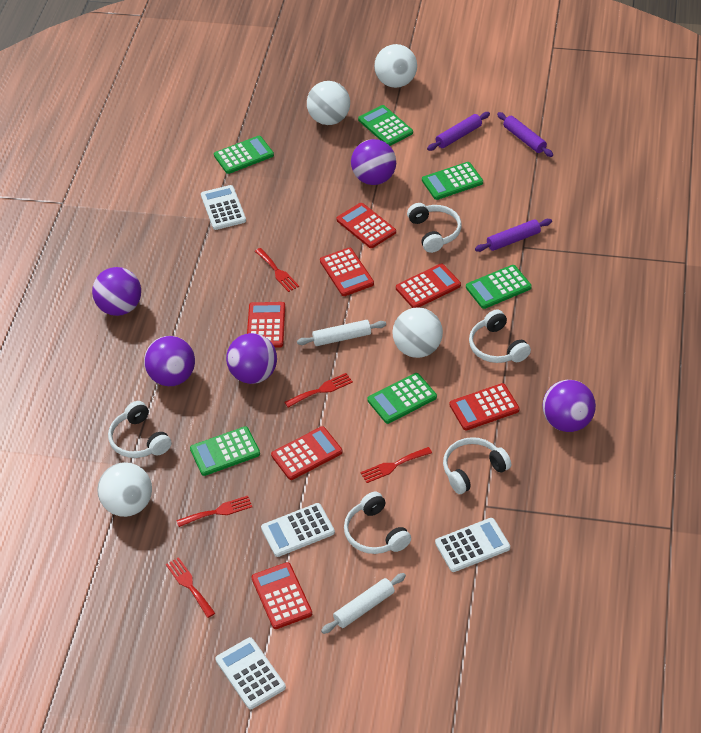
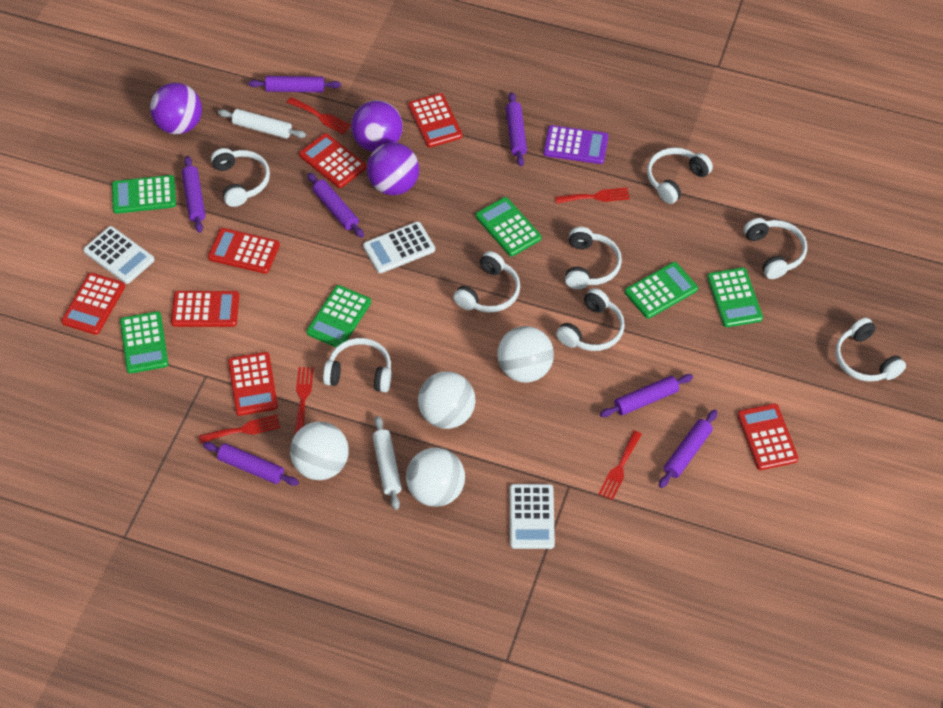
purple ball: [92,267,141,316] [144,336,195,386] [226,333,277,384] [351,139,396,185] [543,380,596,432] = 5 -> [150,83,202,134] [351,100,403,152] [367,143,419,195] = 3
purple calculator: none = 0 -> [543,125,608,164] = 1
purple rolling pin: [427,112,490,151] [475,219,552,252] [497,112,553,157] = 3 -> [182,156,206,233] [203,442,299,486] [248,76,341,92] [307,173,364,238] [506,92,527,167] [600,374,693,417] [659,410,717,488] = 7
white calculator: [201,185,246,230] [215,637,286,709] [261,503,335,557] [435,518,510,572] = 4 -> [83,226,154,284] [363,222,435,273] [510,484,555,549] = 3
white headphones: [108,401,171,458] [344,492,411,554] [407,203,462,253] [443,437,511,494] [469,309,531,363] = 5 -> [211,148,270,207] [323,338,391,392] [453,251,520,313] [556,288,625,351] [565,227,622,289] [647,147,713,204] [744,218,807,279] [835,318,906,382] = 8

